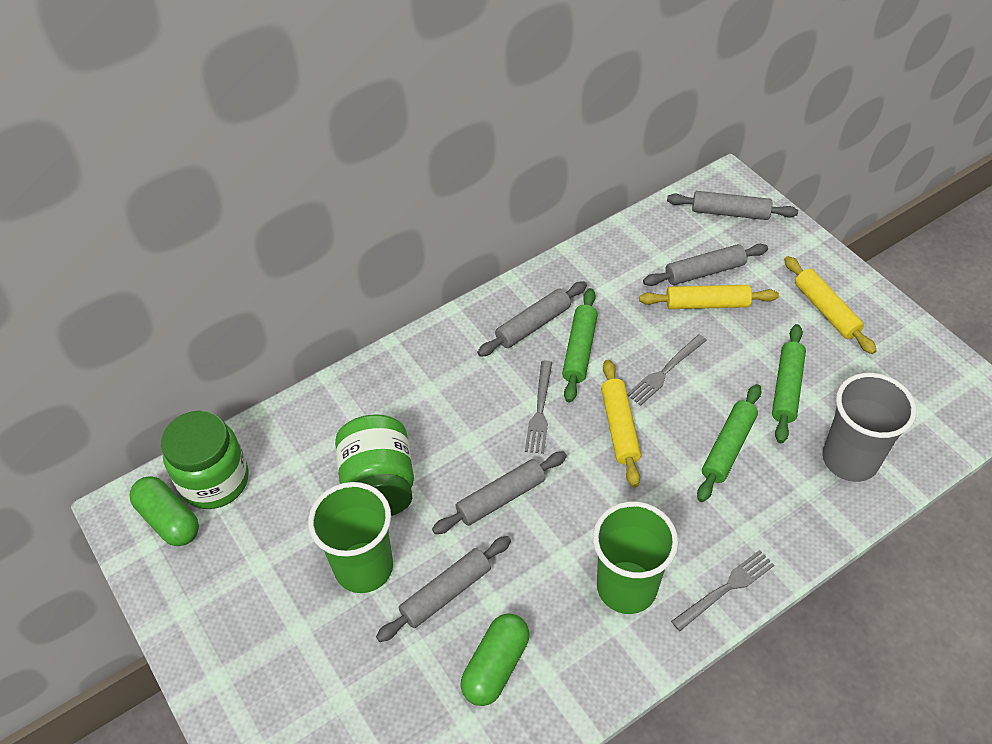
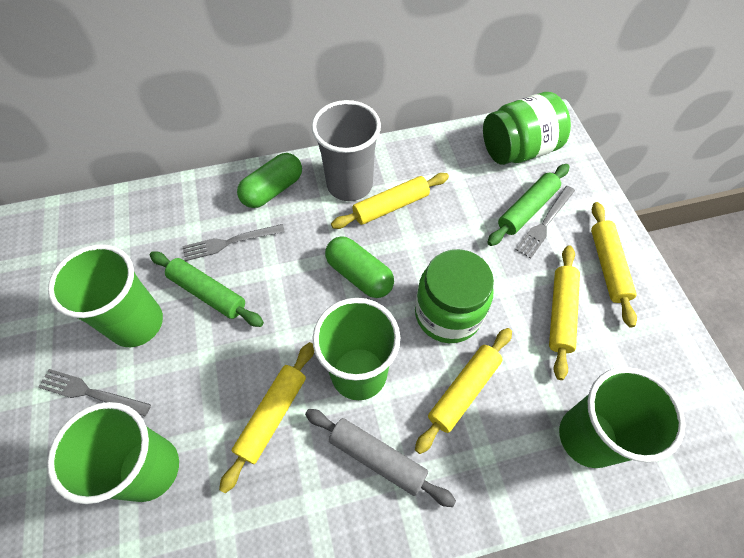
green cup: [308,482,393,593] [593,501,678,614] = 2 -> [47,402,179,504] [48,244,163,347] [312,298,400,400] [559,367,685,468] = 4
green rolling pin: [562,288,598,403] [697,384,762,502] [772,324,806,444] = 3 -> [150,251,264,327] [487,164,569,246] = 2
grey rolling pin: [376,536,511,642] [432,451,567,534] [477,281,587,357] [643,244,768,286] [667,191,798,220] = 5 -> [305,409,456,507] = 1
yellow rolling pin: [601,360,641,487] [639,285,779,309] [784,256,877,354] = 3 -> [219,342,314,493] [331,173,449,229] [415,328,512,454] [549,245,580,380] [591,202,637,327] = 5

